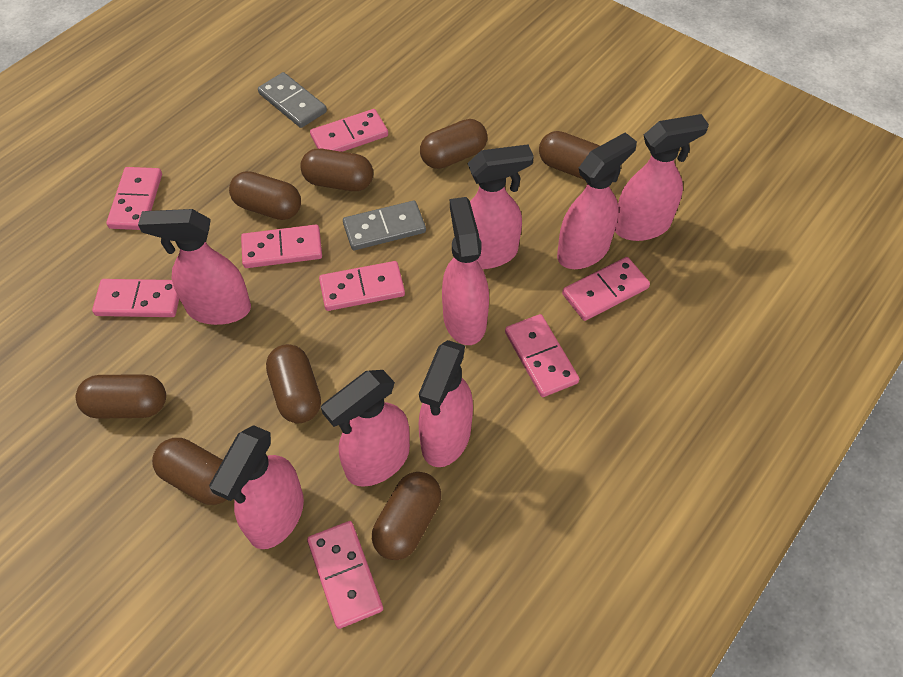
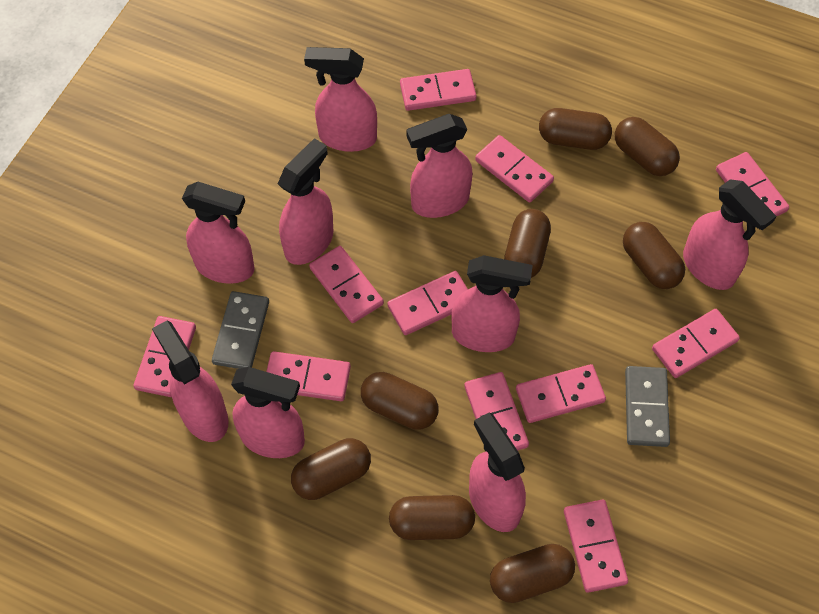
pink domino: [92,279,179,317] [106,167,162,230] [241,224,322,268] [307,521,383,629] [310,109,388,152] [319,261,405,311] [505,314,579,397] [562,257,650,321] = 8 -> [133,316,196,397] [266,351,351,401] [309,246,384,323] [387,271,468,335] [400,69,477,111] [464,372,529,450] [475,135,554,203] [516,364,606,423] [564,500,628,593] [652,309,740,378] [716,152,789,217] = 11
pink spray bottle: [138,209,251,325] [209,425,304,549] [321,370,410,487] [419,340,473,467] [442,197,489,345] [467,144,534,269] [557,132,637,269] [615,114,709,241] = 8 -> [152,321,229,442] [182,182,255,284] [231,367,305,458] [278,138,333,265] [304,47,377,152] [406,114,473,218] [451,255,533,352] [469,413,526,532] [683,179,776,290] = 9

